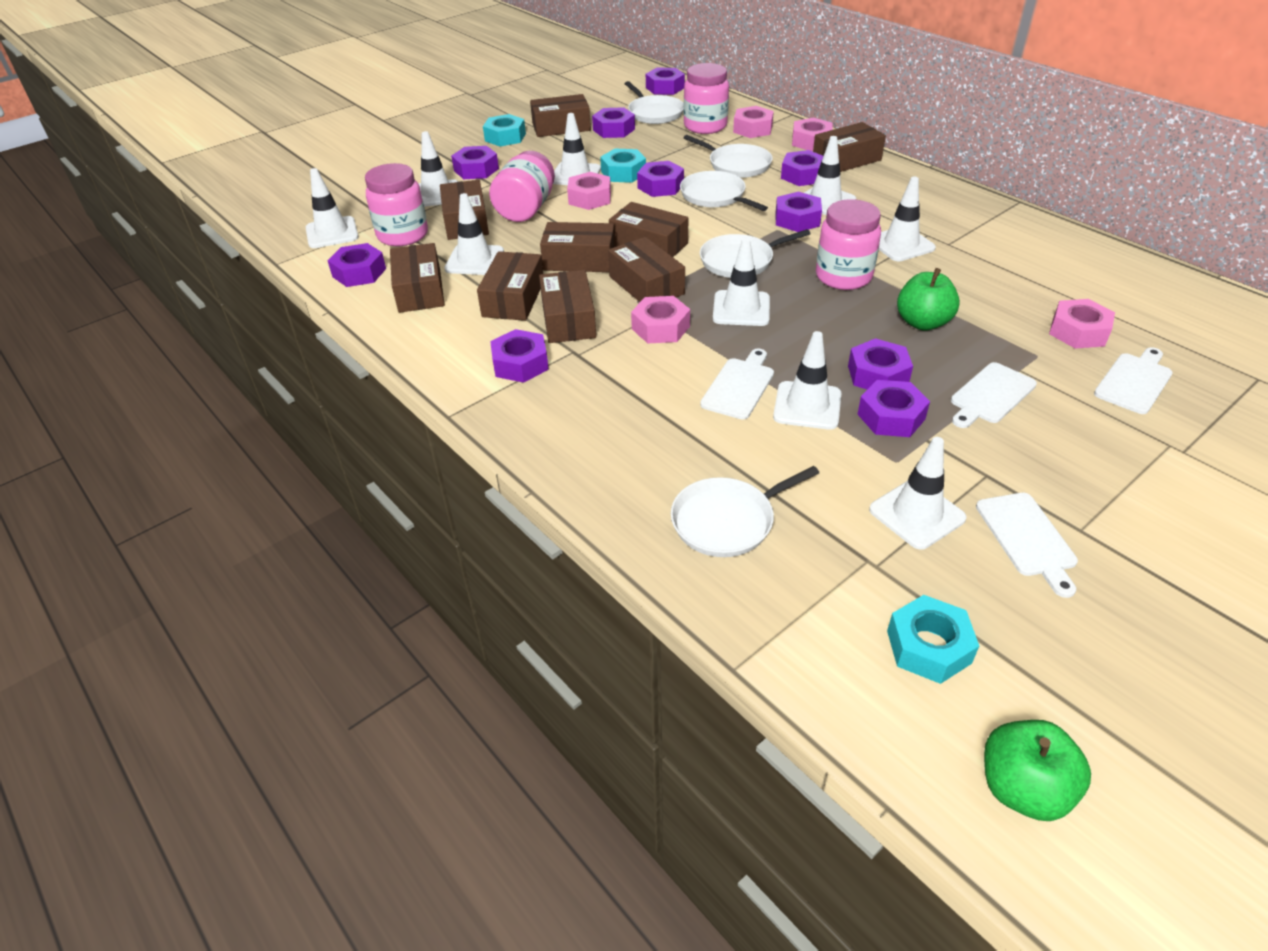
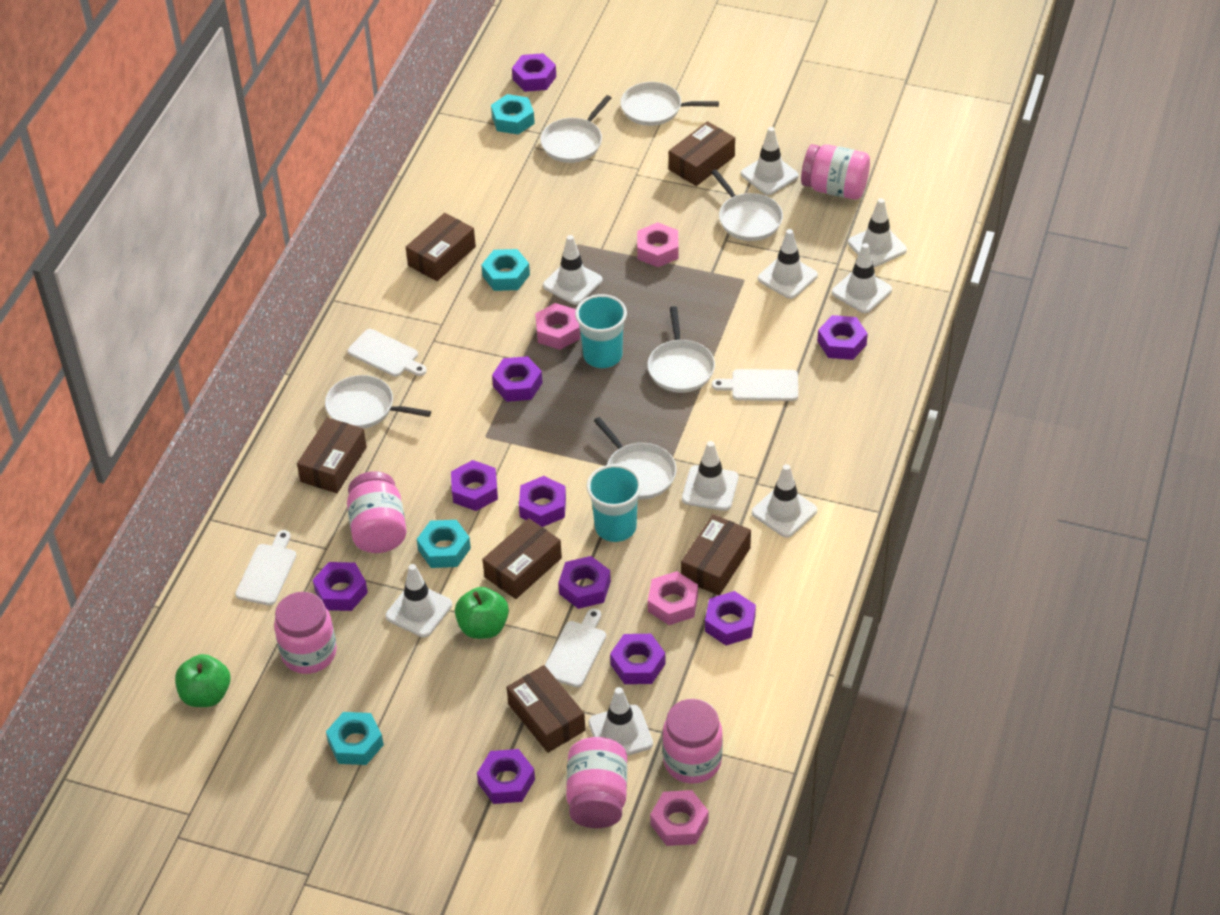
brown box: [390,243,445,313] [440,180,489,240] [477,251,543,321] [530,94,591,137] [539,270,596,343] [540,222,616,272] [608,237,685,302] [609,202,688,257] [813,122,886,172] = 9 -> [297,417,367,493] [406,213,476,281] [482,518,562,599] [507,665,585,753] [669,121,735,186] [681,514,751,595] = 6
pink jar: [365,163,428,246] [489,151,555,222] [683,63,729,134] [816,199,881,290] = 4 -> [274,592,337,674] [347,471,407,553] [566,737,627,828] [662,699,723,784] [801,144,870,200] = 5
pink nut: [567,172,611,210] [631,296,690,343] [733,106,774,138] [792,118,833,151] [1049,299,1115,349] = 5 -> [535,303,580,350] [637,222,679,267] [648,571,698,625] [650,790,708,846] = 4
turquoise cup: none = 0 -> [575,294,627,368] [586,464,642,542] = 2
turquoise nut: [483,114,526,147] [600,148,646,183] [887,595,979,684] = 3 -> [326,712,384,765] [417,520,471,568] [481,249,530,291] [491,94,535,135] = 4
white pan: [624,81,684,124] [671,466,819,557] [680,171,768,211] [683,135,773,178] [700,229,811,278] = 5 -> [325,375,431,429] [540,95,611,163] [594,417,676,499] [621,82,719,126] [648,306,715,393] [711,169,783,241] = 6

